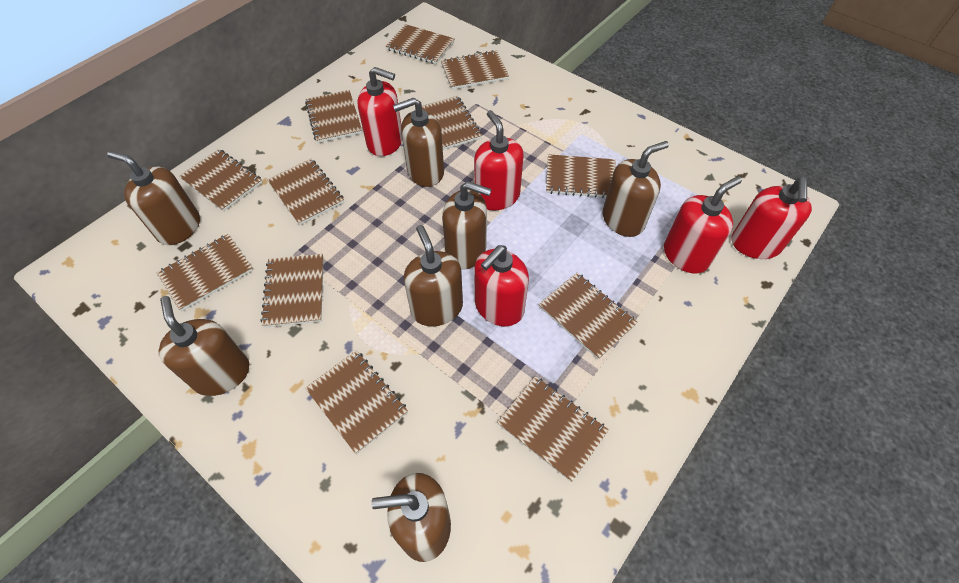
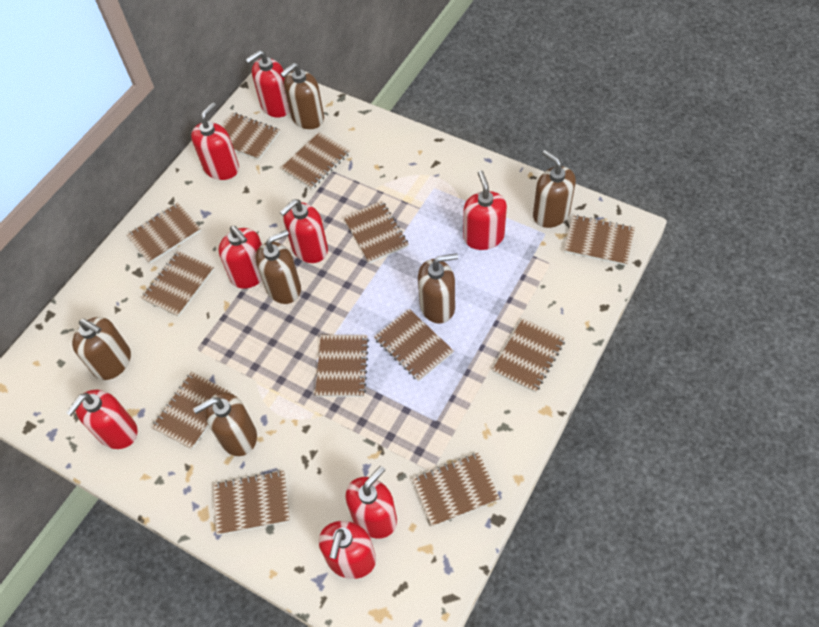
brown soap dispenser: [107,151,200,245] [159,296,249,396] [371,473,451,562] [393,97,444,187] [404,225,463,327] [442,181,492,270] [603,141,669,237] = 7 -> [72,317,131,380] [193,392,257,456] [255,230,301,304] [281,63,324,129] [418,253,458,324] [533,150,576,228] = 6
red soap dispenser: [358,67,402,156] [474,110,524,210] [474,245,529,326] [664,176,742,273] [731,177,812,259] = 5 -> [66,390,138,449] [191,102,239,180] [219,226,262,289] [246,50,290,118] [280,199,328,263] [319,521,376,579] [345,466,397,538] [463,170,507,250] = 8

